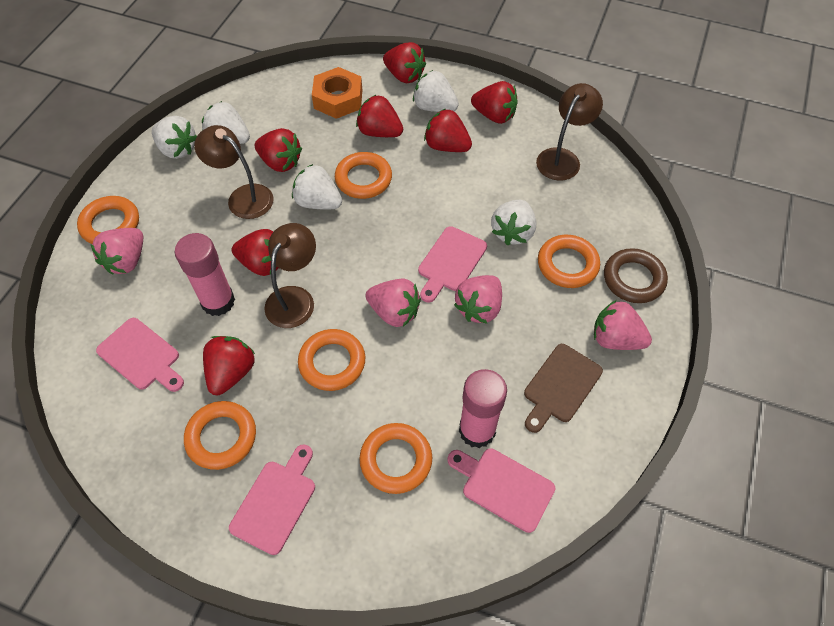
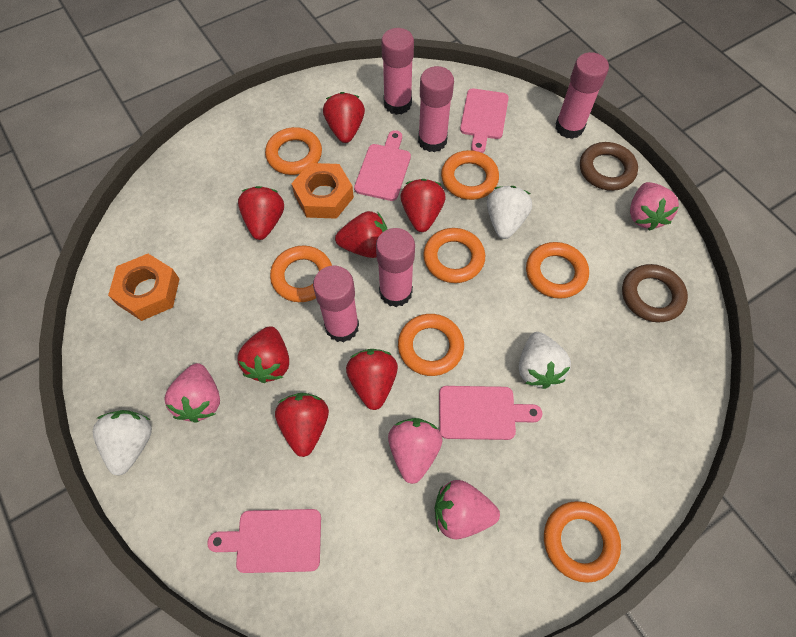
brown cutting board: [524,344,603,433] = 1 -> none = 0
brown lamp: [194,125,274,219] [264,223,316,328] [536,83,603,181] = 3 -> none = 0
brown ring: [604,248,668,303] = 1 -> [580,142,638,191] [622,264,688,322] = 2
orange nut: [312,67,362,119] = 1 -> [108,254,179,321] [291,163,354,219] = 2
orange ring: [77,196,139,244] [184,401,256,470] [298,329,365,391] [335,152,392,199] [359,423,432,494] [538,235,600,288] = 6 -> [265,127,322,175] [270,246,332,302] [398,314,464,376] [423,228,485,283] [441,150,499,200] [526,242,589,299] [544,501,621,583] = 7
pink glue stick: [175,233,235,316] [459,369,507,448] = 2 -> [313,266,359,342] [376,228,415,307] [381,28,414,115] [418,66,454,152] [555,52,609,139] = 5
white strawberry: [152,116,197,159] [202,101,250,144] [292,164,342,209] [413,70,459,112] [491,200,536,245] = 5 -> [93,410,152,476] [487,186,532,239] [519,332,571,389] = 3

